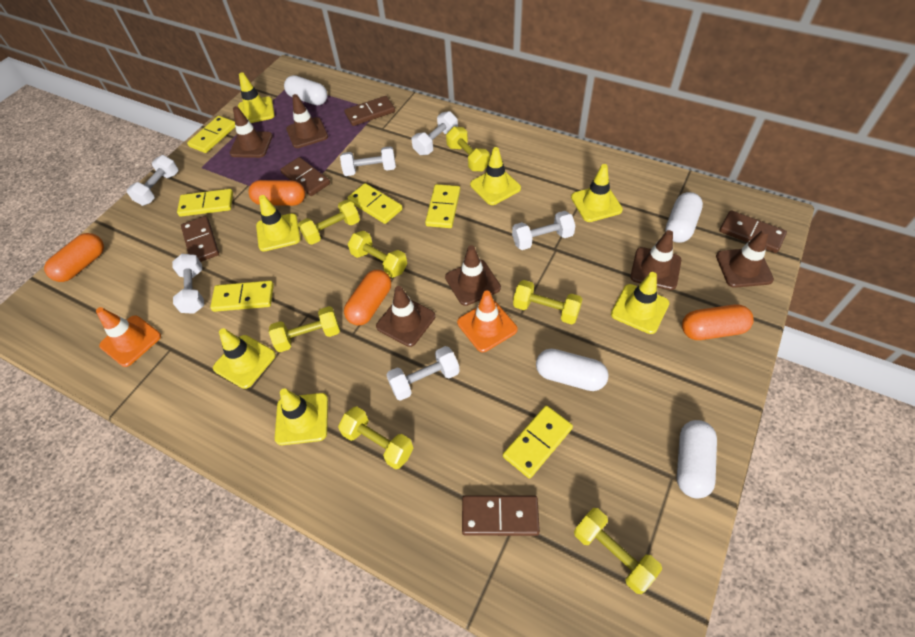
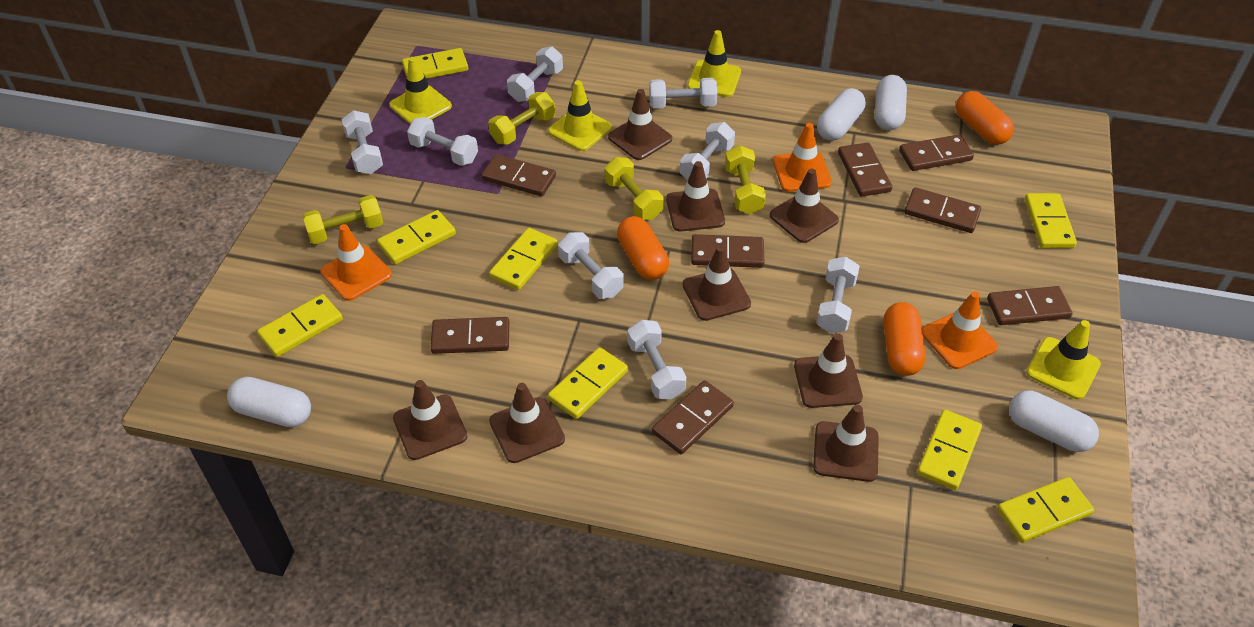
brown domino: [181,216,219,262] [280,157,330,196] [344,96,395,126] [462,495,540,536] [720,210,787,253] = 5 -> [431,317,509,354] [481,154,556,196] [652,380,734,454] [691,234,764,268] [838,143,892,196] [899,135,974,171] [904,187,981,233] [987,286,1073,325] = 8
brown traffic cone: [230,106,273,158] [286,94,328,148] [376,286,435,347] [445,245,501,306] [630,230,681,290] [716,229,774,288] = 6 -> [393,380,468,460] [489,383,565,463] [608,89,672,160] [666,161,725,232] [683,246,751,321] [770,169,839,243] [794,333,863,408] [813,405,879,482] = 8
orange capsule: [44,233,104,282] [249,180,305,206] [344,270,391,325] [682,304,754,340] = 4 -> [617,216,669,280] [884,302,926,376] [956,91,1014,145] = 3
orange traffic cone: [96,307,161,367] [457,290,518,352] = 2 -> [321,224,392,301] [773,123,832,192] [922,291,998,369] = 3
white dumbbell: [127,155,178,206] [172,254,204,314] [340,146,396,176] [386,346,460,401] [412,111,458,155] [512,211,575,250] = 6 -> [341,110,383,174] [407,117,478,166] [507,46,563,102] [558,232,624,299] [628,320,686,399] [649,78,717,108] [680,122,735,180] [816,257,859,333] = 8
yellow domino: [177,189,233,217] [187,116,235,153] [210,280,274,312] [348,183,403,224] [425,184,460,228] [503,405,573,479] = 6 -> [257,294,343,357] [377,210,456,265] [402,48,468,79] [489,228,558,290] [548,347,628,419] [917,410,982,490] [997,477,1094,543] [1025,193,1077,248] = 8
yellow dumbbell: [269,306,340,352] [298,200,360,245] [338,406,413,469] [348,231,407,278] [446,126,490,172] [513,280,582,324] [574,508,662,594] = 7 -> [302,195,383,244] [488,92,555,145] [605,157,664,220] [725,145,766,214] = 4
yellow traffic cone: [213,328,276,389] [238,72,275,123] [256,195,301,252] [275,388,328,445] [470,147,521,205] [571,164,623,222] [611,272,669,334] = 7 -> [389,57,452,124] [548,80,612,151] [688,30,741,97] [1026,320,1101,400] = 4

